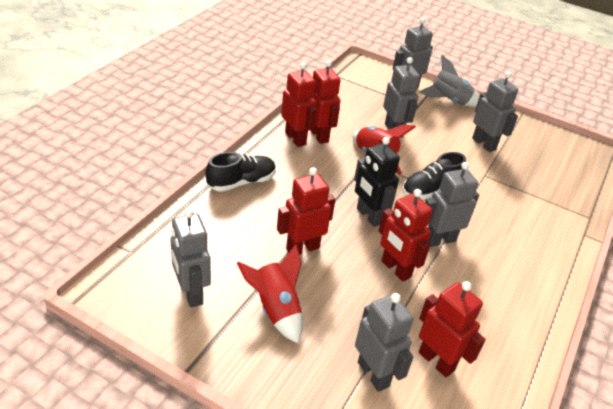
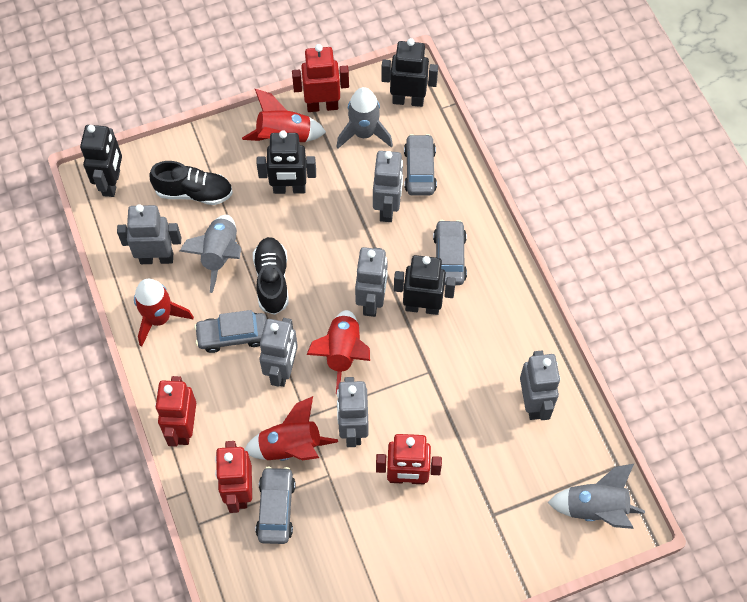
black robot: [354,137,400,227] = 1 -> [80,125,122,197] [256,130,316,194] [381,38,438,107] [394,255,456,315] = 4
grey car: none = 0 -> [194,310,267,353] [256,466,296,544] [404,134,437,196] [433,220,467,285] = 4
grey rocket: [419,55,480,107] = 1 -> [180,215,241,293] [336,87,393,149] [548,464,645,529] = 3
red robot: [277,167,335,255] [281,63,317,147] [310,60,341,144] [379,189,432,282] [419,281,486,378] = 5 -> [155,376,196,447] [215,441,252,513] [292,44,349,112] [376,434,442,484] = 4
red rocket: [237,244,303,343] [352,124,416,174] = 2 -> [134,279,194,347] [242,89,326,142] [244,396,338,461] [307,310,370,394] = 4

